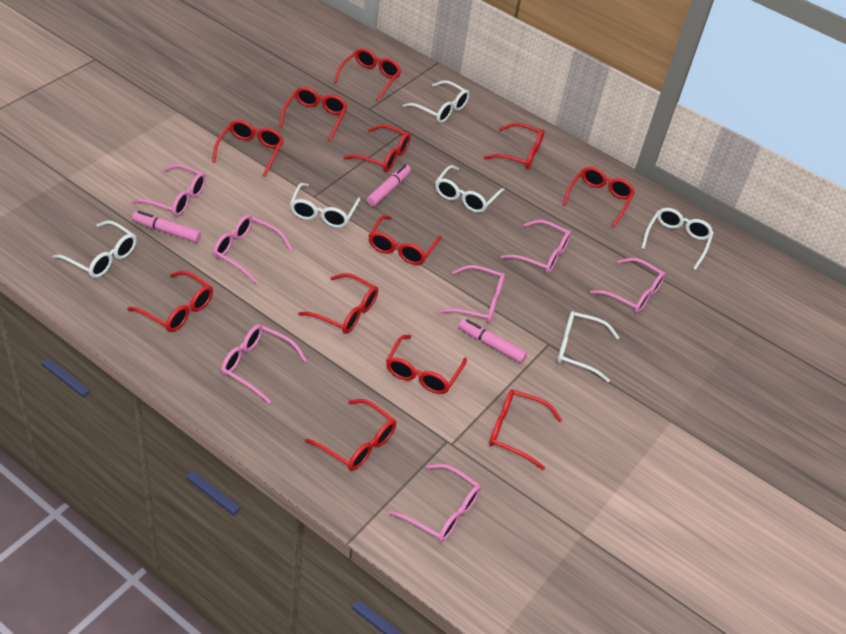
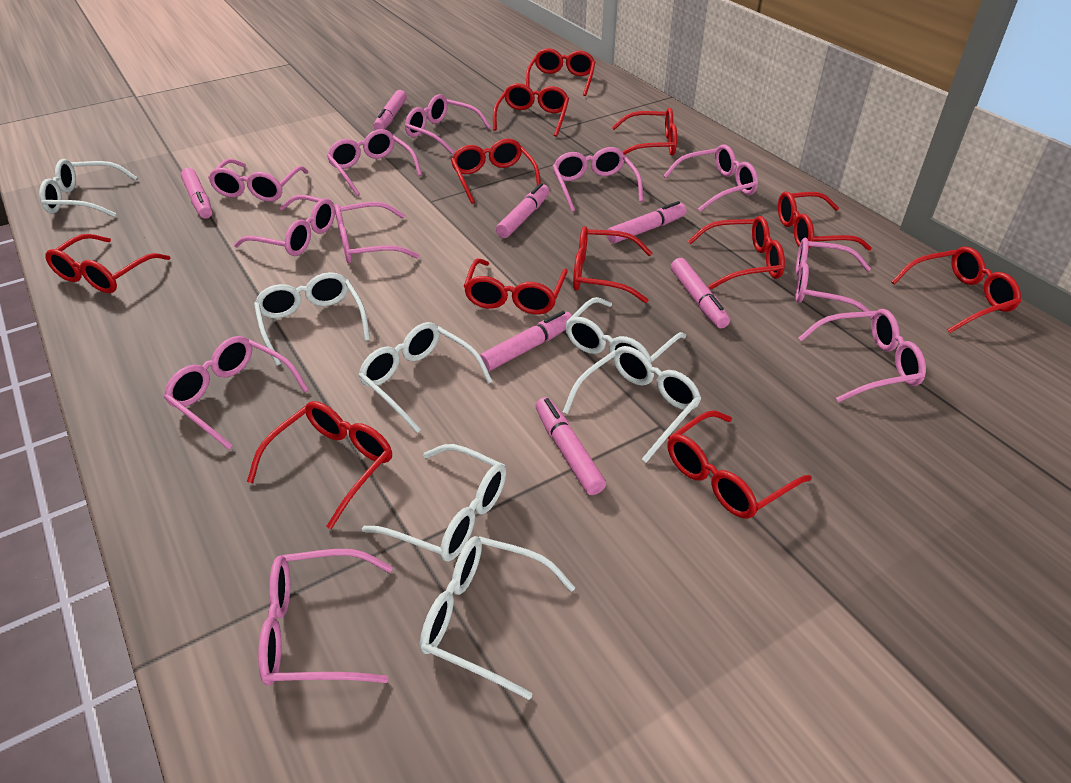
pink glasses: [131,164,206,216] [213,215,292,284] [221,324,307,404] [388,464,481,542] [437,265,505,323] [501,220,571,274] [591,258,666,313] = 7 -> [164,336,309,450] [208,159,308,202] [234,195,335,256] [258,549,393,686] [327,129,422,196] [334,202,419,264] [405,94,491,154] [553,147,643,212] [663,144,758,212] [796,238,873,319] [798,309,926,402] = 11
pink marker: [132,211,201,243] [367,165,411,206] [459,319,527,363] = 3 -> [181,168,212,219] [373,90,407,130] [480,311,572,371] [496,183,550,238] [535,397,606,495] [607,201,686,243] [671,258,730,328] = 7
white glasses: [53,220,137,278] [290,183,361,228] [403,80,470,123] [435,165,505,213] [557,311,619,382] [642,208,714,270] = 6 -> [39,159,138,217] [254,272,370,366] [358,322,493,433] [362,444,506,562] [420,536,575,700] [563,346,701,463] [566,297,686,363] = 7

